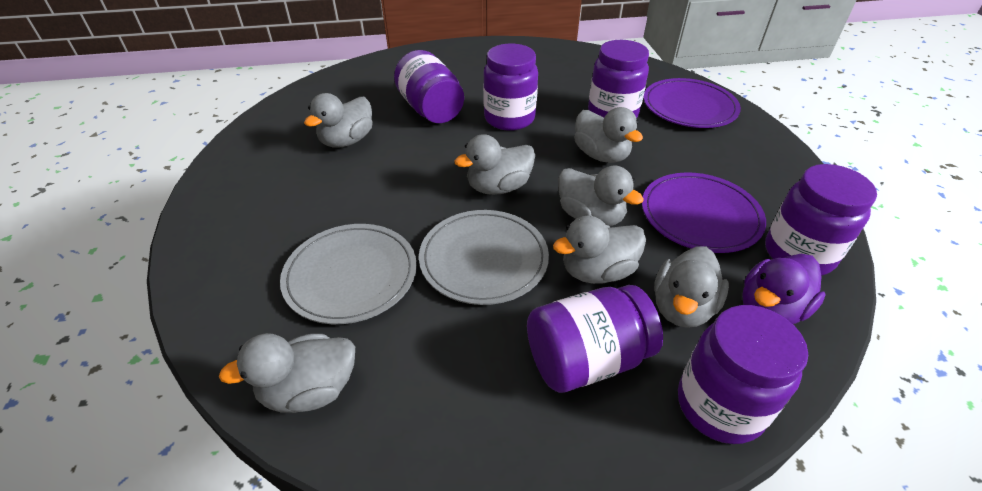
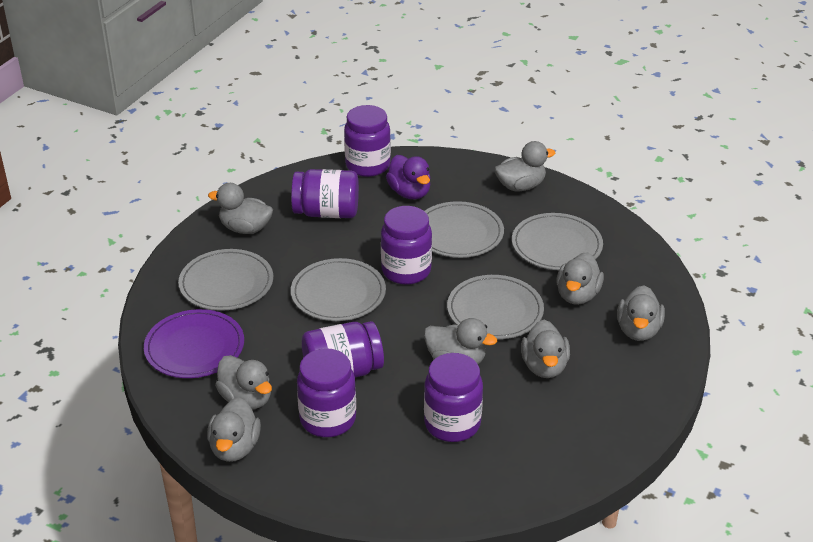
grey duck: [219,333,355,413] [304,93,373,147] [454,134,535,195] [553,215,646,284] [558,166,644,226] [574,107,643,163] [654,246,729,328] = 7 -> [207,397,261,462] [208,183,273,234] [215,355,272,409] [424,318,497,364] [494,141,555,191] [521,320,570,378] [556,252,604,305] [617,285,665,341] = 8
grey plate: [280,224,417,324] [419,210,549,305] = 2 -> [178,249,273,311] [291,258,386,321] [425,201,504,258] [447,275,544,339] [512,213,603,270] = 5
purple plate: [642,172,766,253] [644,78,741,128] = 2 -> [144,309,244,378] = 1

